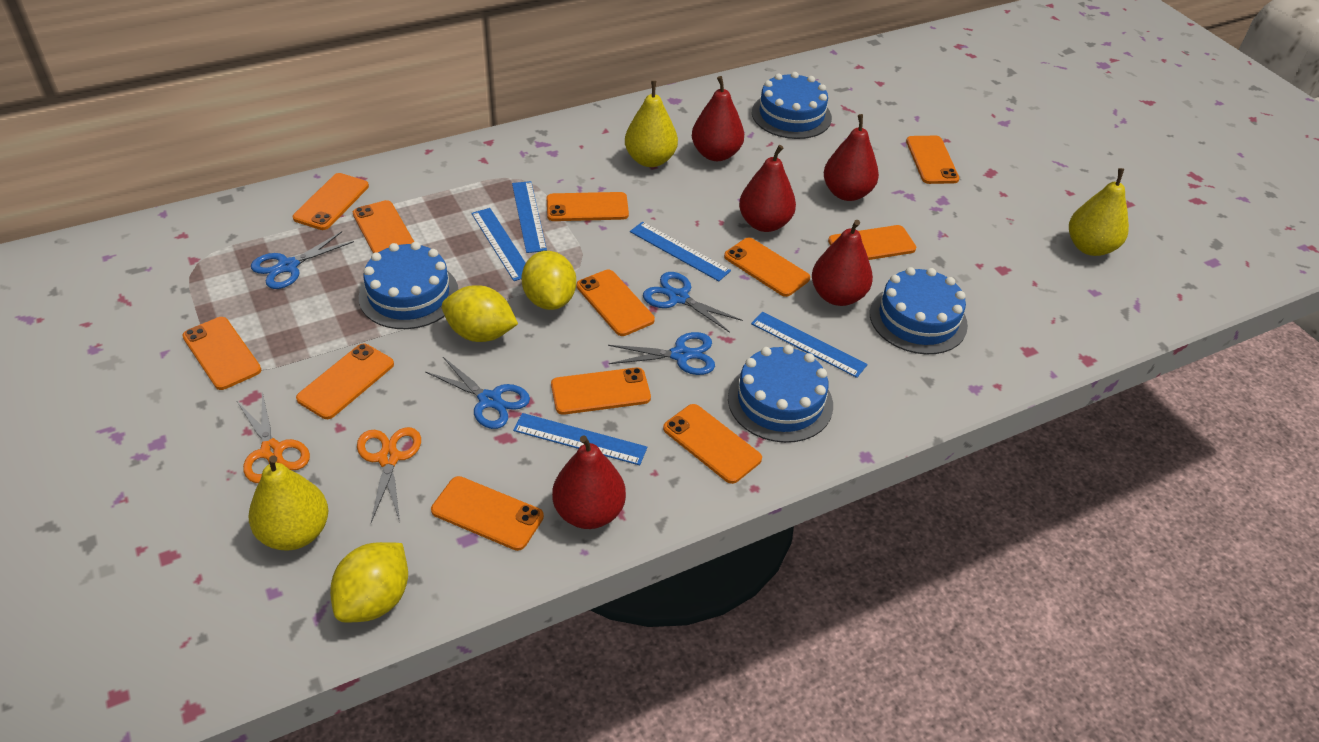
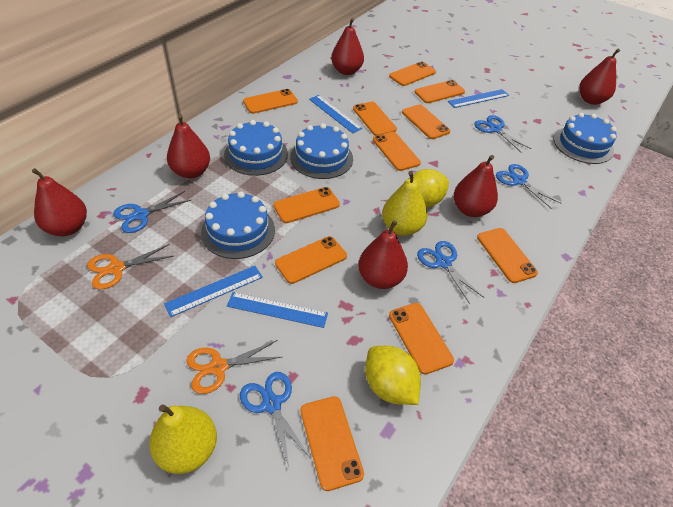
blue ruler: [471,208,526,281] [512,181,547,253] [513,413,647,465] [630,222,731,281] [751,311,868,378] = 5 -> [164,266,263,317] [227,292,328,328] [309,95,362,133] [448,89,509,108] = 4
blue scissors: [251,231,354,289] [426,357,530,429] [608,332,715,375] [643,272,743,333] = 4 -> [113,191,191,233] [240,372,311,467] [417,241,485,304] [474,115,531,153] [496,164,561,209] = 5
orange phone: [182,317,261,390] [293,173,369,230] [296,344,394,419] [353,200,414,253] [431,476,544,551] [547,192,629,221] [551,367,651,415] [577,270,655,336] [663,404,762,484] [724,238,810,297] [828,225,916,260] [906,136,959,184] = 12 -> [243,89,298,114] [273,187,340,223] [275,236,347,284] [300,396,364,491] [353,101,397,136] [373,132,421,171] [389,62,436,86] [389,303,454,375] [402,104,450,139] [415,80,465,103] [477,228,538,283] = 11
red pear: [552,435,626,529] [692,76,744,161] [739,145,796,232] [812,220,873,306] [824,114,879,201] = 5 -> [32,168,87,236] [167,114,210,178] [331,18,364,75] [358,220,408,289] [454,155,498,217] [579,49,620,105] = 6
yellow lemon: [330,542,408,622] [442,285,518,342] [522,251,576,310] = 3 -> [365,346,421,405] [409,169,449,207] = 2
yellow pear: [249,455,328,551] [625,81,678,167] [1069,168,1129,256] = 3 -> [149,405,217,474] [382,171,428,236] = 2

